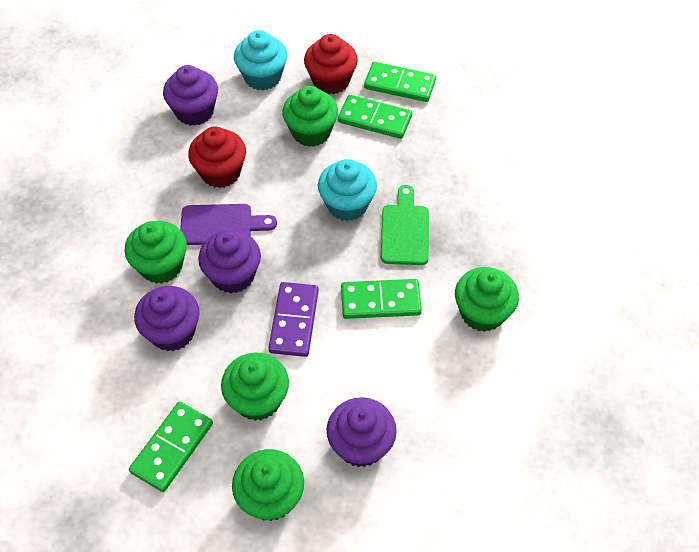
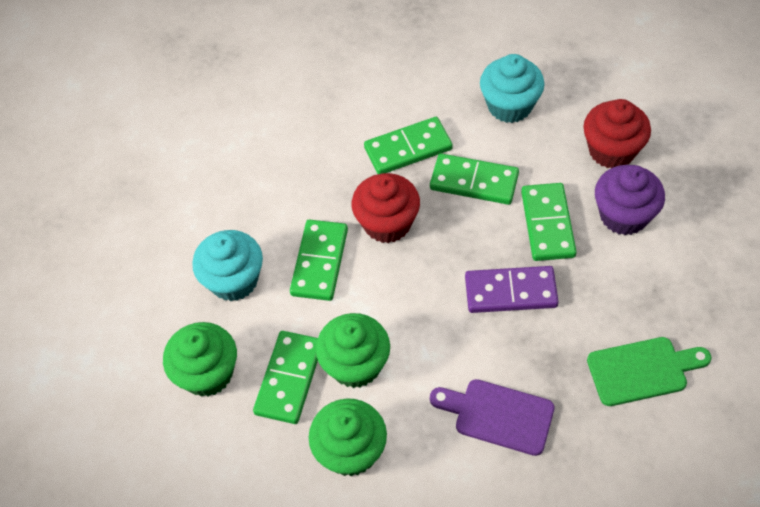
green cupcake: [124,221,187,284] [221,353,289,421] [232,449,304,521] [282,86,338,147] [455,267,519,332] = 5 -> [163,322,237,397] [308,399,387,476] [316,313,390,388] = 3
green domino: [129,402,213,492] [338,95,412,139] [341,279,422,319] [364,62,436,102] = 4 -> [253,331,318,424] [290,220,348,301] [364,117,453,174] [430,153,519,205] [521,183,577,261] = 5
purple cupcake: [134,286,200,351] [163,65,218,126] [198,230,261,294] [327,397,397,467] = 4 -> [595,165,665,235] = 1

